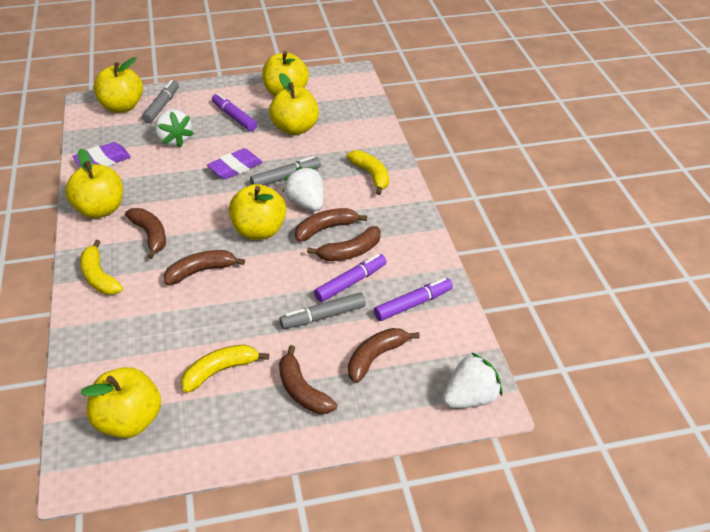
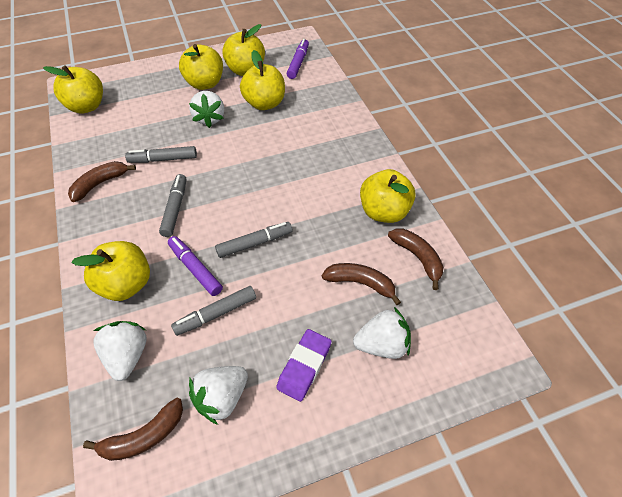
brown banana: [125,208,166,259] [164,250,245,285] [279,345,337,414] [295,208,367,242] [307,226,381,261] [348,328,420,383] = 6 -> [68,161,136,202] [83,398,183,461] [322,263,401,305] [388,229,444,290] = 4
grey marker: [142,80,179,123] [250,156,321,185] [279,292,366,329] = 3 -> [125,146,197,163] [159,174,186,237] [171,286,256,336] [215,222,292,258] = 4
purple eraser: [73,142,131,167] [207,148,263,179] = 2 -> [276,329,332,402] = 1
purple marker: [212,93,257,131] [314,254,386,302] [374,278,453,321] = 3 -> [168,236,223,296] [287,39,309,79] = 2
white strawberry: [155,109,194,148] [283,166,324,211] [443,352,502,408] = 3 -> [93,321,147,381] [189,91,224,128] [189,366,248,425] [353,307,411,359] = 4
yellow banana: [80,240,123,295] [181,345,269,393] [346,150,389,195] = 3 -> none = 0

